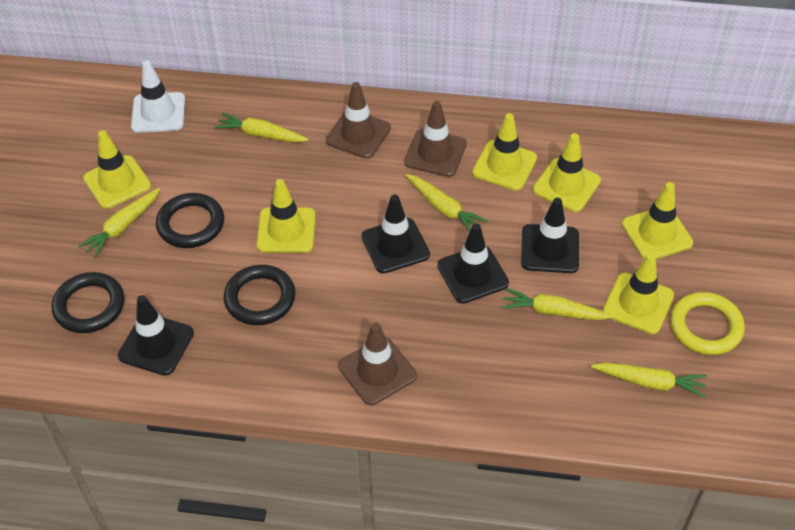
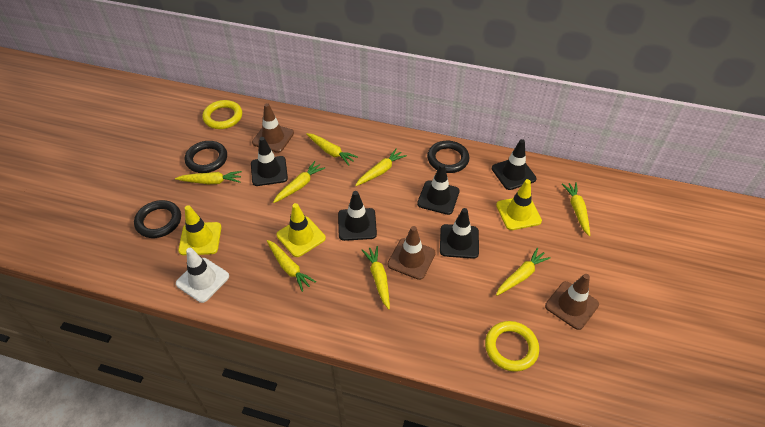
black traffic cone: [118,295,194,376] [361,194,430,273] [437,224,509,303] [521,198,579,273] = 4 -> [251,137,288,186] [338,191,377,241] [417,164,460,215] [440,208,479,259] [492,139,537,190] = 5
yellow carrot: [78,188,160,258] [214,112,309,142] [405,174,488,232] [502,288,613,320] [591,362,707,398] = 5 -> [175,171,242,184] [267,240,316,292] [273,161,325,203] [306,133,358,166] [355,148,407,186] [362,246,390,309] [496,248,551,296] [562,182,590,236] = 8
yellow ring: [670,292,745,355] = 1 -> [202,100,242,129] [485,321,539,372] = 2
yellow traffic cone: [83,130,151,209] [257,179,316,253] [472,113,537,191] [533,133,601,212] [603,253,674,334] [622,182,693,259] = 6 -> [178,205,221,255] [277,203,326,257] [496,179,542,230] = 3

